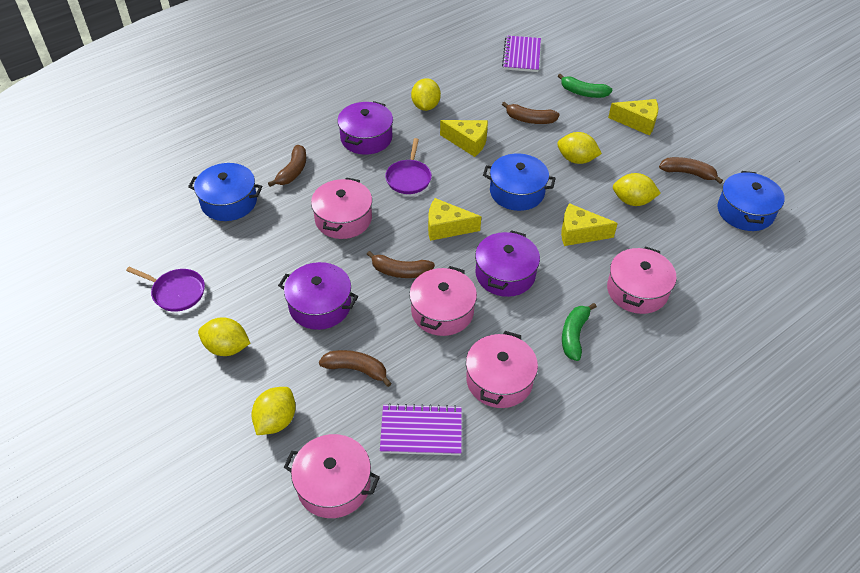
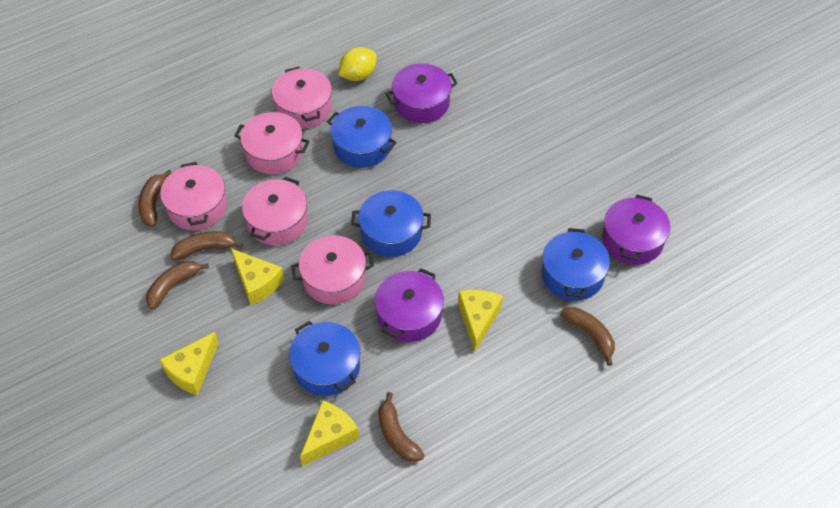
blue pot: [188,163,262,221] [483,153,556,211] [718,171,785,231] = 3 -> [289,321,360,396] [327,106,397,168] [351,190,431,257] [542,228,610,301] = 4
green banana: [558,73,612,98] [562,303,597,361] = 2 -> none = 0
purple notebook: [380,403,462,455] [502,36,541,72] = 2 -> none = 0
purple pan: [126,267,205,312] [385,138,432,194] = 2 -> none = 0
yellow lemon: [198,317,250,356] [251,387,296,435] [411,78,441,111] [557,132,602,164] [613,173,661,206] = 5 -> [338,47,377,81] = 1

